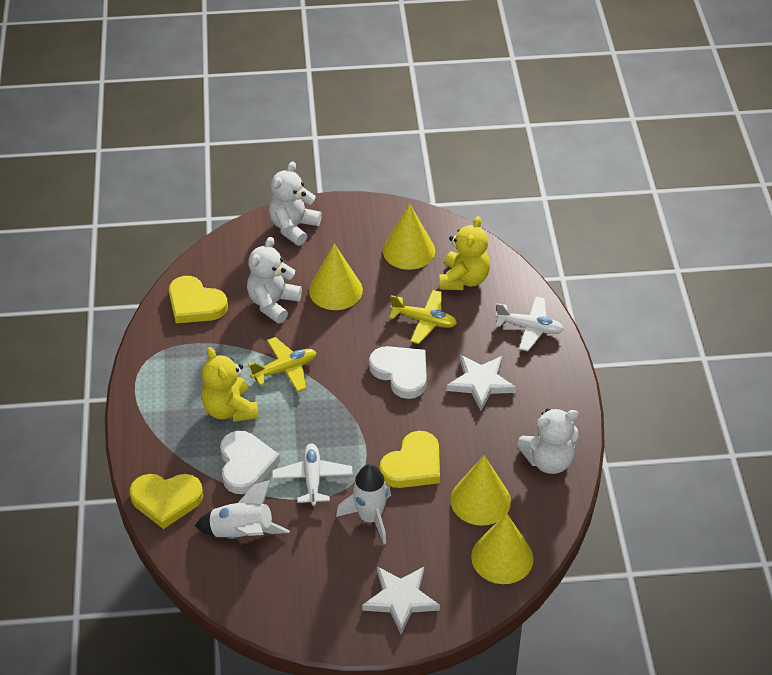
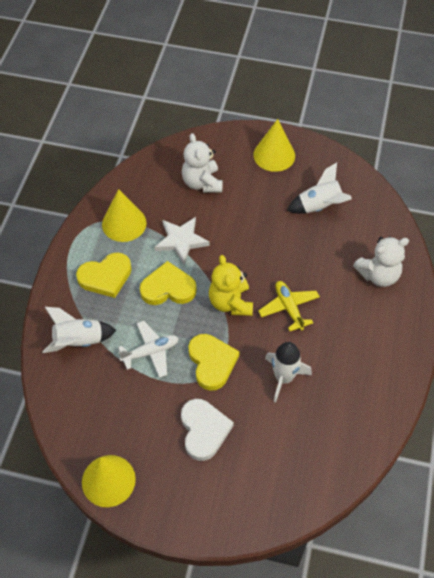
white heart: [220,431,280,494] [369,346,427,399] = 2 -> [181,399,234,461] = 1
white plane: [272,444,353,506] [495,297,564,351] = 2 -> [118,321,179,378] = 1
white rocket: [195,480,290,539] [336,464,391,544] = 2 -> [42,307,117,353] [265,342,312,403] [287,162,352,214] = 3
white star: [362,567,440,634] [446,355,516,411] = 2 -> [154,217,210,264] = 1
white teddy bear: [247,237,302,323] [269,162,322,246] [517,408,579,474] = 3 -> [182,133,222,193] [353,236,409,287] = 2
yellow cone: [309,243,363,310] [383,204,435,270] [450,455,511,526] [471,513,534,584] = 4 -> [82,455,136,507] [102,189,146,242] [253,119,295,172] = 3
yellow plane: [248,337,316,392] [389,290,457,344] = 2 -> [258,281,320,331] = 1
yellow teddy bear: [201,347,259,422] [439,216,490,290] = 2 -> [209,255,253,316] = 1

